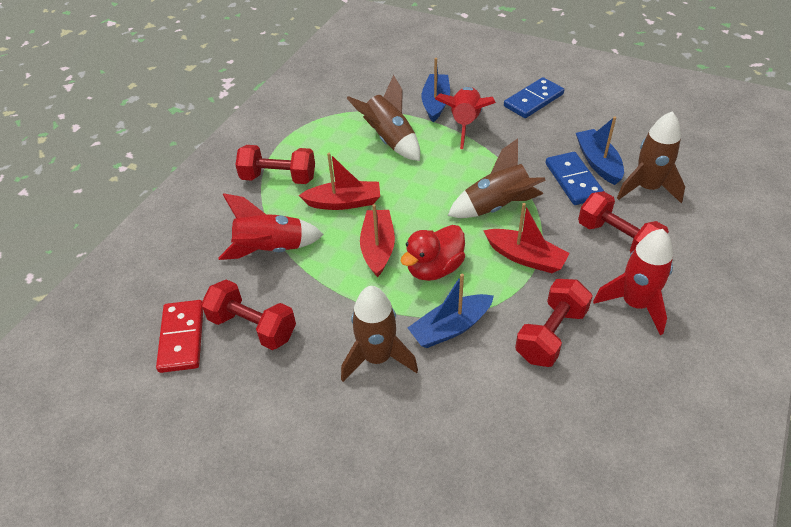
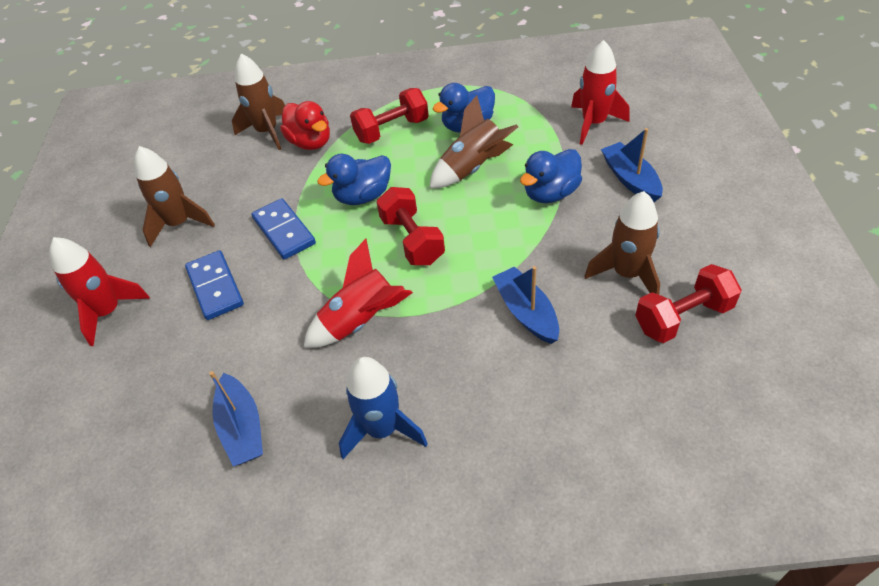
blue duck: none = 0 -> [317,154,391,205] [432,83,495,132] [520,149,582,203] = 3
blue rocket: none = 0 -> [339,357,428,459] = 1
red boat: [299,153,380,210] [360,204,395,277] [483,203,570,273] = 3 -> none = 0
red domino: [156,300,203,373] = 1 -> none = 0
red dumbbell: [201,279,296,350] [235,145,315,184] [515,279,593,367] [578,191,669,253] = 4 -> [350,88,429,144] [376,187,445,265] [635,264,742,343] = 3

